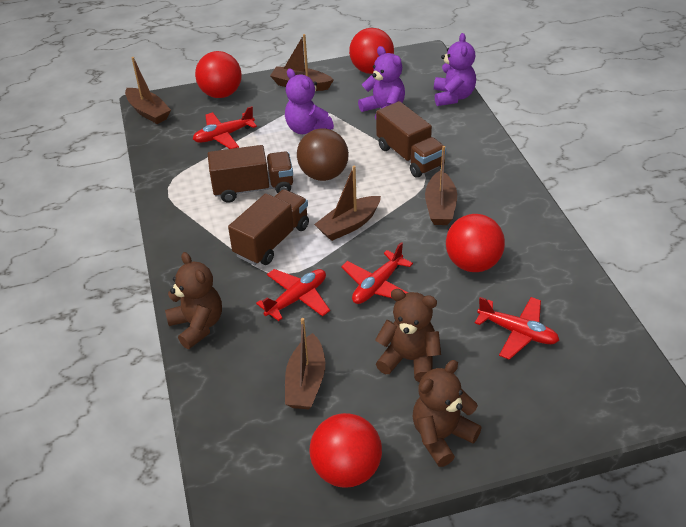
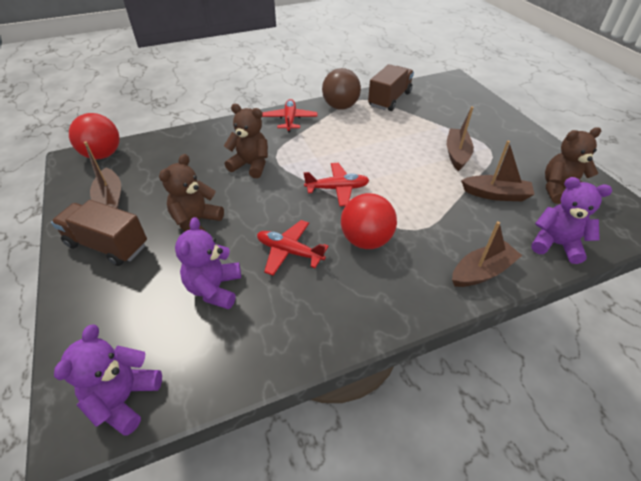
brown boat: [125,57,171,124] [270,34,334,91] [285,318,325,409] [314,166,381,241] [425,146,457,225] = 5 -> [84,142,121,209] [447,106,474,171] [452,221,522,287] [461,140,535,201] = 4
brown truck: [208,145,293,203] [228,189,309,265] [376,101,446,178] = 3 -> [51,200,147,266] [368,64,414,111] = 2
red ball: [195,51,242,98] [309,413,382,488] [349,28,394,74] [446,214,505,272] = 4 -> [69,113,120,159] [341,193,397,249] = 2
red plane: [193,106,257,149] [256,269,330,321] [341,242,413,304] [475,297,560,360] = 4 -> [257,220,329,276] [262,99,317,132] [304,163,369,206] = 3

